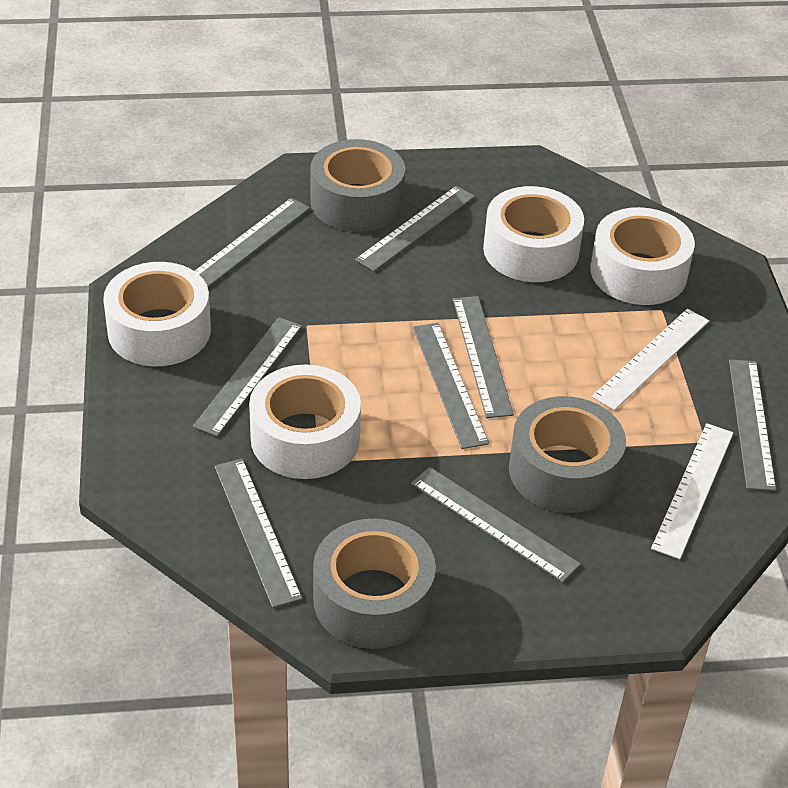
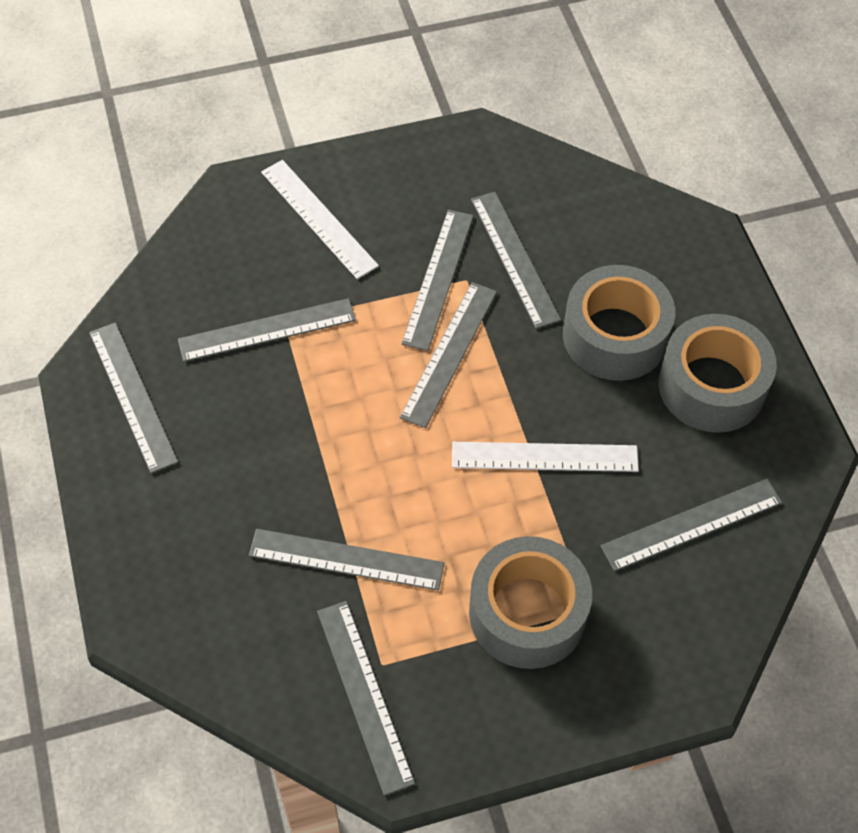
white tape: [103,262,211,366] [249,364,361,479] [483,186,584,282] [590,207,695,305] = 4 -> none = 0

